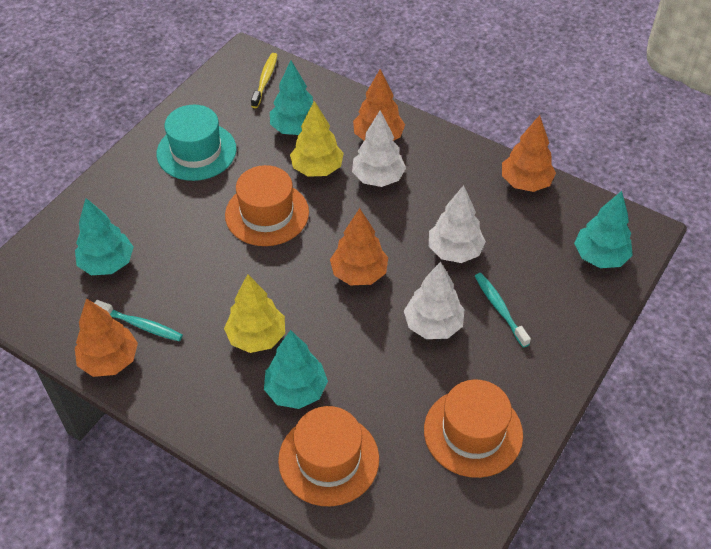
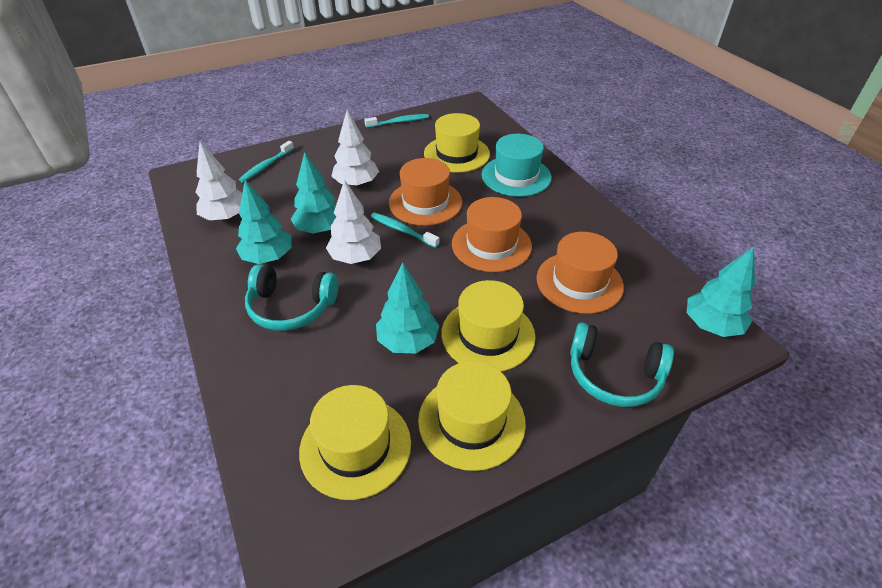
orange tree: [75,298,138,377] [330,208,388,285] [353,69,405,141] [502,115,556,192] = 4 -> none = 0
turquoise headphones: none = 0 -> [245,264,338,331] [570,322,674,407] = 2
turquoise toothbrush: [95,300,183,341] [475,273,531,347] = 2 -> [239,141,294,183] [364,114,429,128] [371,212,440,248] = 3
yellow hat: none = 0 -> [299,385,411,500] [418,361,526,471] [424,113,490,173] [441,280,536,372] = 4
yellow toothbrush: [251,53,277,108] = 1 -> none = 0
yellow tree: [224,274,285,353] [290,101,344,177] = 2 -> none = 0

